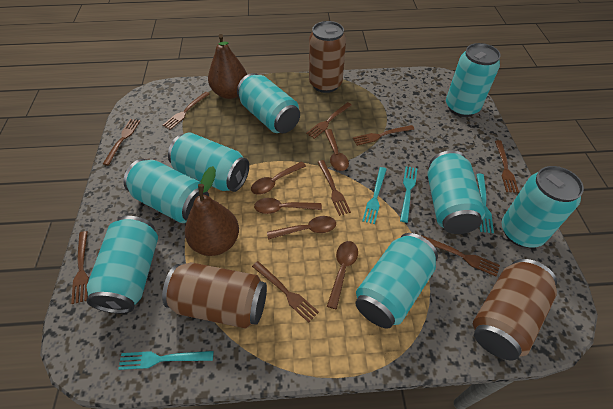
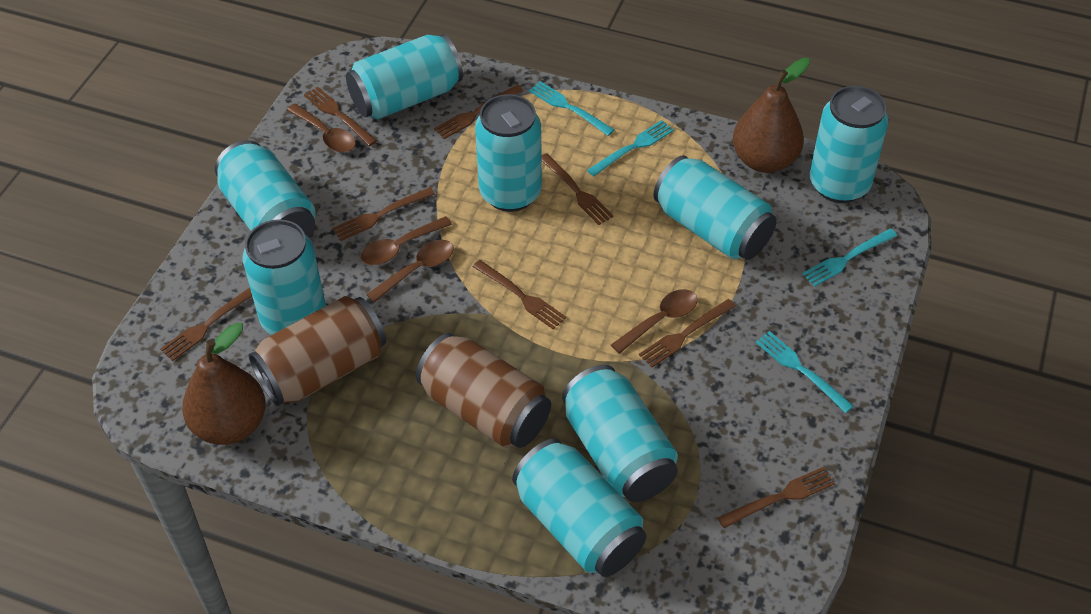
brown can: [162,262,267,329] [309,21,346,93] [473,259,557,360] = 3 -> [248,296,386,406] [416,333,551,448] = 2
brown fork: [71,231,89,304] [103,119,140,165] [163,92,210,130] [252,261,319,323] [306,102,352,139] [318,160,351,216] [353,125,415,146] [422,235,500,277] [495,140,519,193] = 9 -> [160,287,252,361] [304,87,377,146] [333,187,435,241] [434,85,523,139] [473,260,566,330] [541,153,614,225] [639,299,736,368] [718,467,835,528] = 8
brown spoon: [251,161,306,195] [254,198,322,214] [267,216,336,240] [325,129,349,171] [327,241,358,309] = 5 -> [287,103,356,153] [361,216,452,265] [366,240,454,303] [611,289,698,354] = 4

